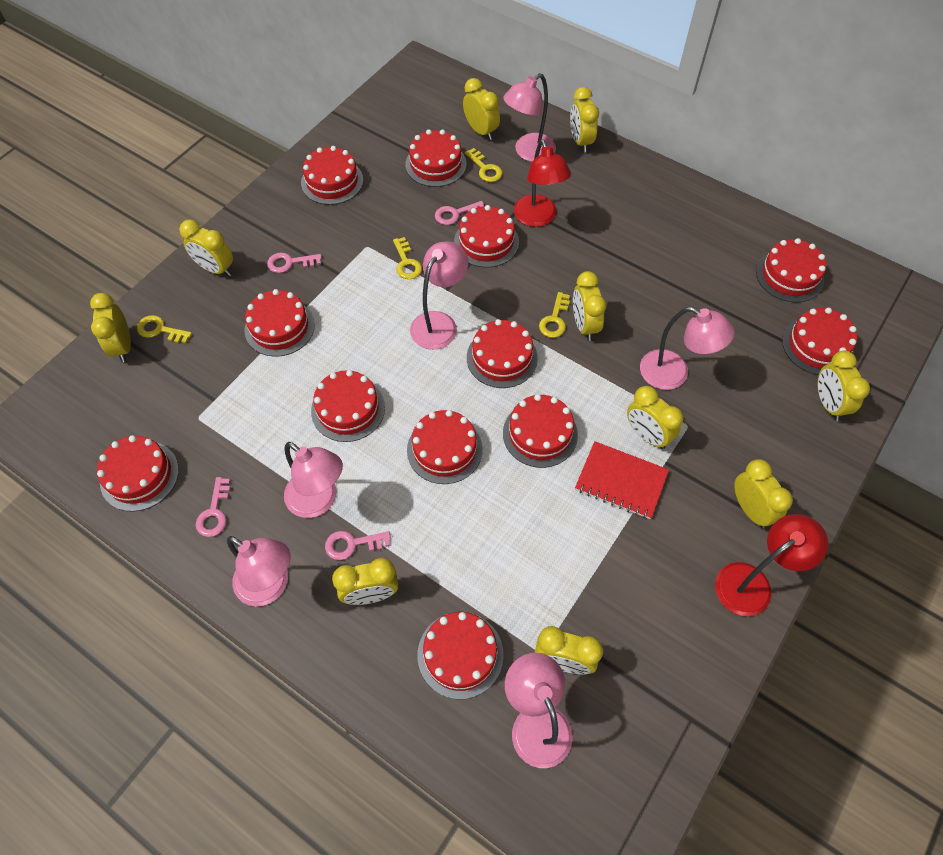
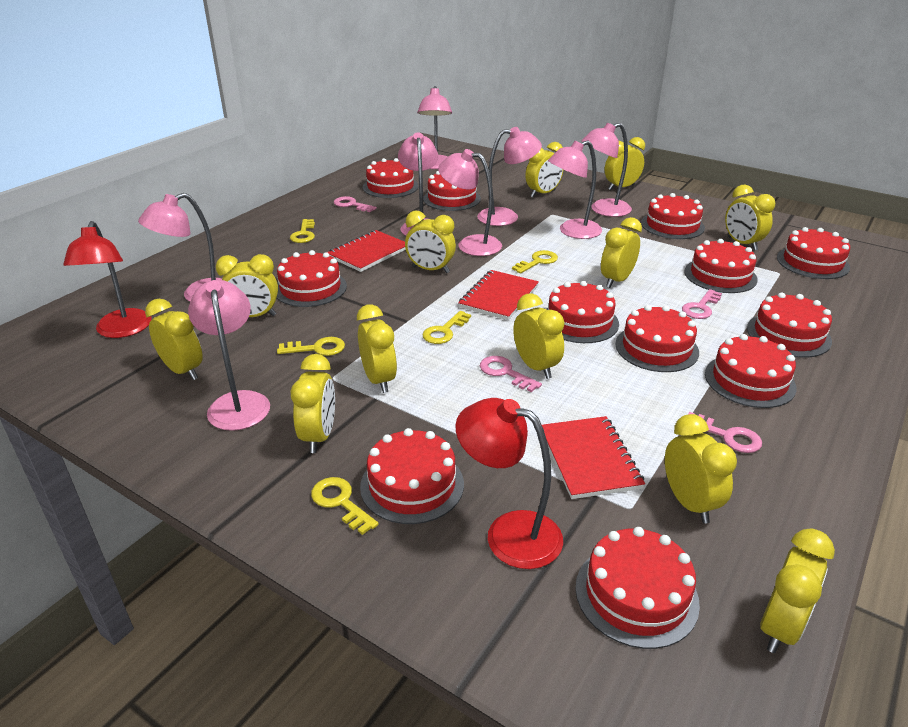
pink lamp: [227,536,291,606] [284,442,343,518] [410,241,468,350] [503,73,556,162] [505,653,573,768] [640,307,735,390] = 6 -> [138,193,222,302] [188,280,270,431] [398,132,438,235] [417,86,452,169] [438,149,502,256] [477,127,542,226] [548,140,602,239] [582,122,632,217] = 8
red notebook: [575,441,669,519] = 1 -> [327,230,406,272] [458,270,539,320] [542,416,645,499] = 3
yellow clock: [90,293,131,362] [179,220,233,276] [332,558,398,605] [463,78,500,140] [535,626,603,674] [570,87,599,153] [573,271,606,341] [627,386,683,449] [734,459,793,528] [818,350,870,421] = 10 -> [145,299,203,380] [216,254,278,317] [291,354,335,453] [357,304,397,393] [405,211,456,273] [513,293,564,379] [525,142,564,198] [601,217,642,288] [605,137,645,190] [665,414,737,524] [725,185,775,250] [760,528,835,653] = 12
yellow key: [137,315,192,343] [393,237,422,279] [465,148,503,182] [539,292,570,338] = 4 -> [277,337,345,356] [290,219,315,243] [311,477,379,535] [422,311,471,344] [512,250,558,274] = 5

